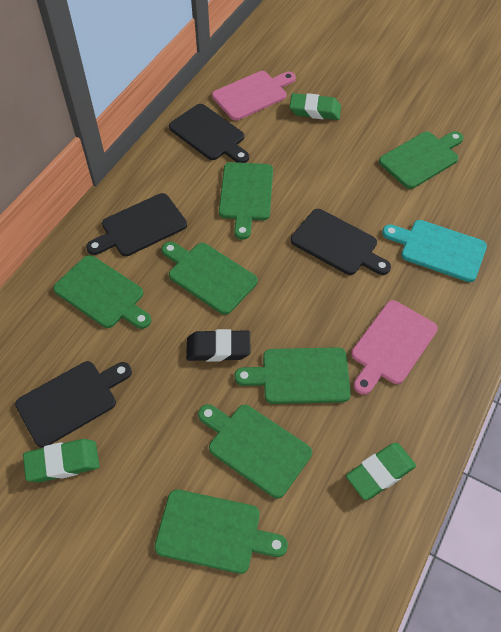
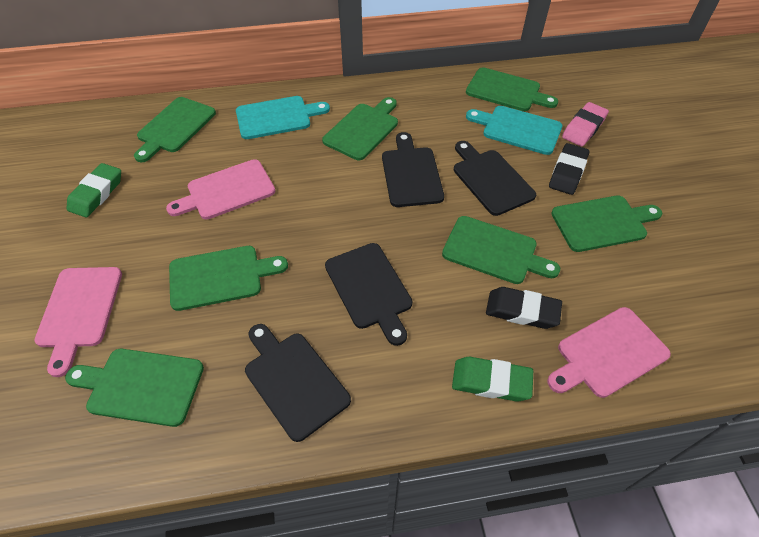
black eraser: [186,329,251,362] = 1 -> [486,287,562,329] [549,143,589,195] = 2
green eraser: [23,439,99,483] [289,93,341,120] [346,443,416,500] = 3 -> [67,163,121,218] [452,357,533,402] = 2
pink cutting board: [212,71,296,121] [351,300,438,395] = 2 -> [34,267,122,377] [166,159,275,219] [547,307,671,398] = 3
pink eraser: none = 0 -> [562,102,609,146] = 1
turquoise cutting board: [382,220,487,282] = 1 -> [236,96,330,139] [466,106,562,155] = 2

